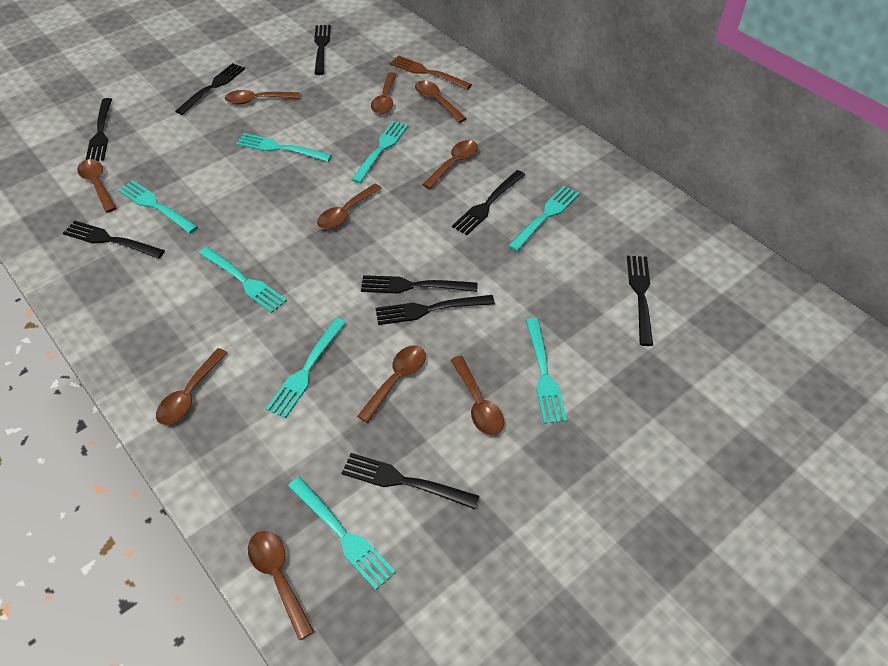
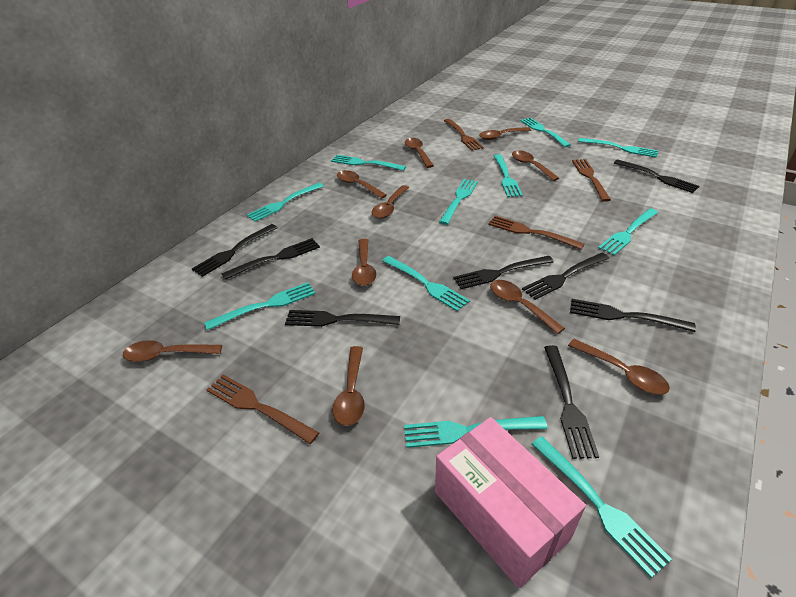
black fork: [63,221,165,259] [86,98,112,161] [175,63,245,115] [314,25,331,75] [342,453,479,509] [361,275,478,293] [376,295,495,325] [452,170,525,235] [627,256,653,346] = 9 -> [192,224,278,277] [221,238,320,280] [285,310,400,327] [453,256,554,289] [522,253,609,300] [544,345,599,459] [570,299,696,332] [614,160,699,193] = 8
brown fork: [390,55,472,90] = 1 -> [206,375,319,444] [444,119,484,151] [488,216,584,250] [572,159,611,202] = 4
pink box: none = 0 -> [435,417,586,588] = 1
turquoise fork: [118,180,198,234] [199,247,287,313] [236,133,332,162] [266,318,346,418] [288,477,396,590] [351,121,408,183] [508,186,579,251] [526,318,567,424] = 8 -> [204,282,316,330] [247,183,324,222] [331,155,406,171] [382,256,470,311] [404,416,548,448] [439,179,478,225] [494,154,523,197] [520,118,571,147] [531,436,672,578] [578,138,658,158] [598,208,658,255] = 11

